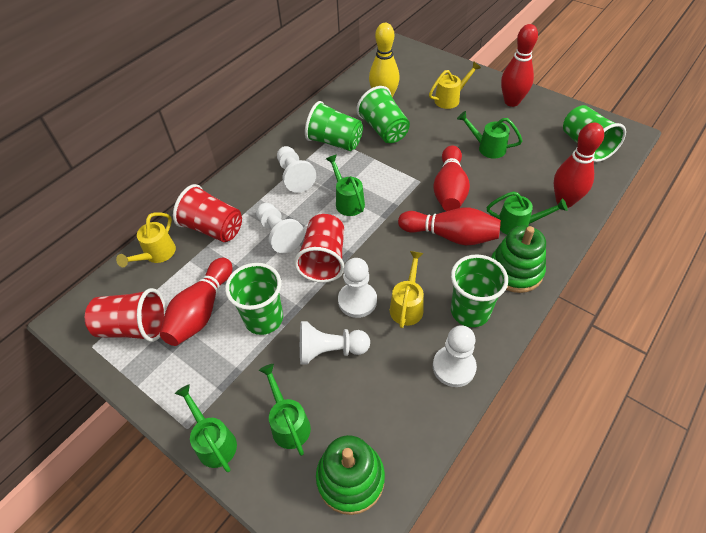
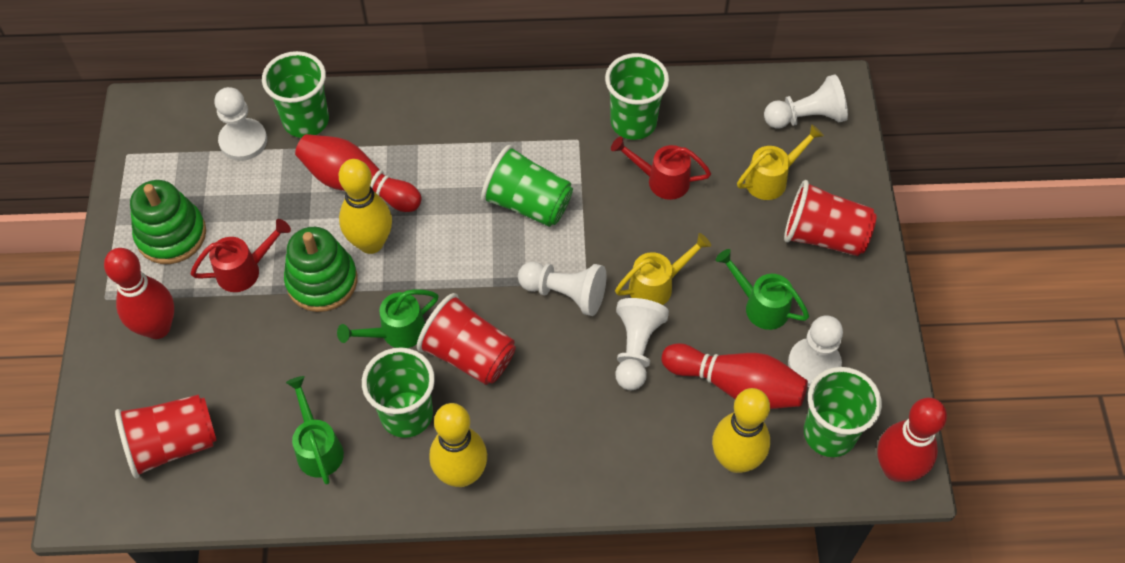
green watering can: [175,384,237,472] [259,364,311,456] [326,155,365,216] [457,111,522,159] [487,191,568,235] = 5 -> [286,376,344,485] [337,289,439,348] [716,249,809,330] = 3
red bowling pin: [160,258,233,346] [398,207,501,246] [433,145,470,211] [501,24,538,107] [553,123,604,208] = 5 -> [104,248,174,339] [295,134,422,212] [662,343,808,409] [877,398,947,482] = 4
red watering can: none = 0 -> [191,219,291,292] [611,137,711,200] = 2
yellow bowling pin: [369,23,400,97] = 1 -> [339,159,392,254] [430,403,487,487] [712,388,770,473] = 3
yellow watering can: [116,212,176,267] [390,251,424,328] [429,61,481,109] = 3 -> [615,233,711,305] [737,124,824,200] = 2

